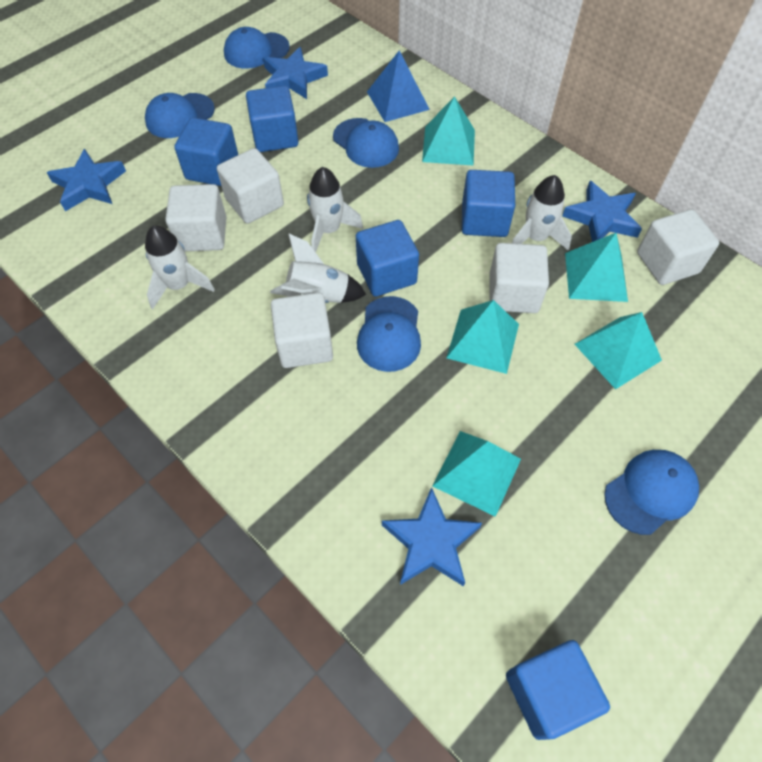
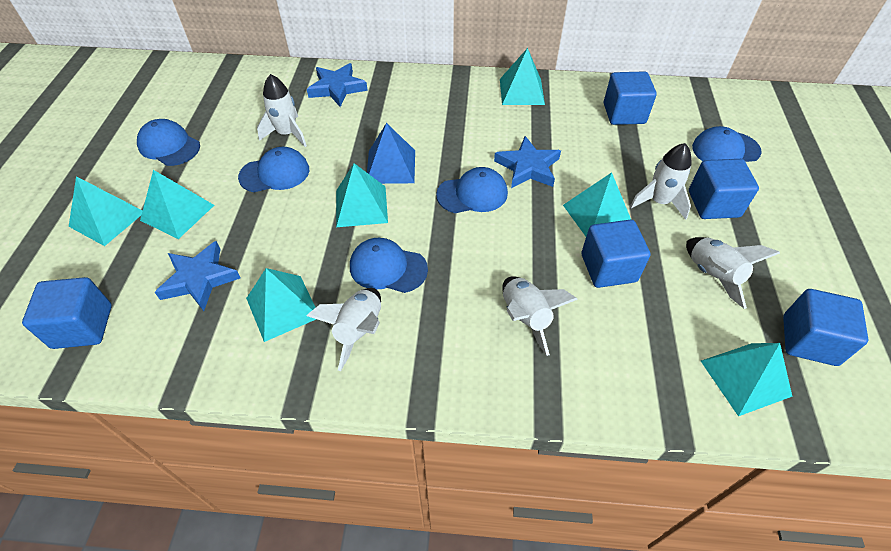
blue star: [46,149,126,211] [263,47,328,99] [382,487,482,586] [562,181,642,242] = 4 -> [155,241,241,311] [307,63,368,107] [494,136,561,188] = 3
turquoise pyramid: [422,96,475,166] [433,431,521,517] [446,300,519,374] [565,233,628,302] [575,312,662,389] = 5 -> [69,176,143,246] [140,170,214,239] [246,268,316,342] [336,163,388,227] [500,48,545,105] [563,172,631,236] [701,343,792,416] = 7
white cube: [165,184,227,251] [217,148,284,224] [271,293,333,368] [489,243,549,313] [637,209,719,285] = 5 -> none = 0
white rocket: [145,225,215,309] [270,234,366,303] [307,167,363,252] [512,175,572,251] = 4 -> [257,74,307,147] [307,288,381,371] [502,277,578,356] [630,143,692,220] [686,237,780,309] = 5

